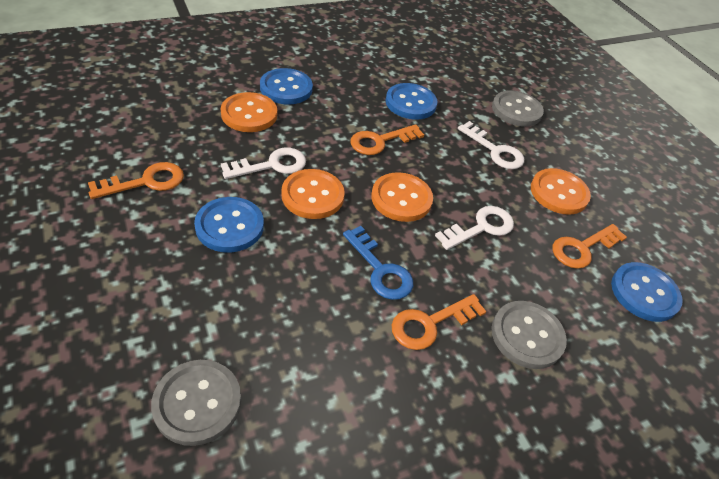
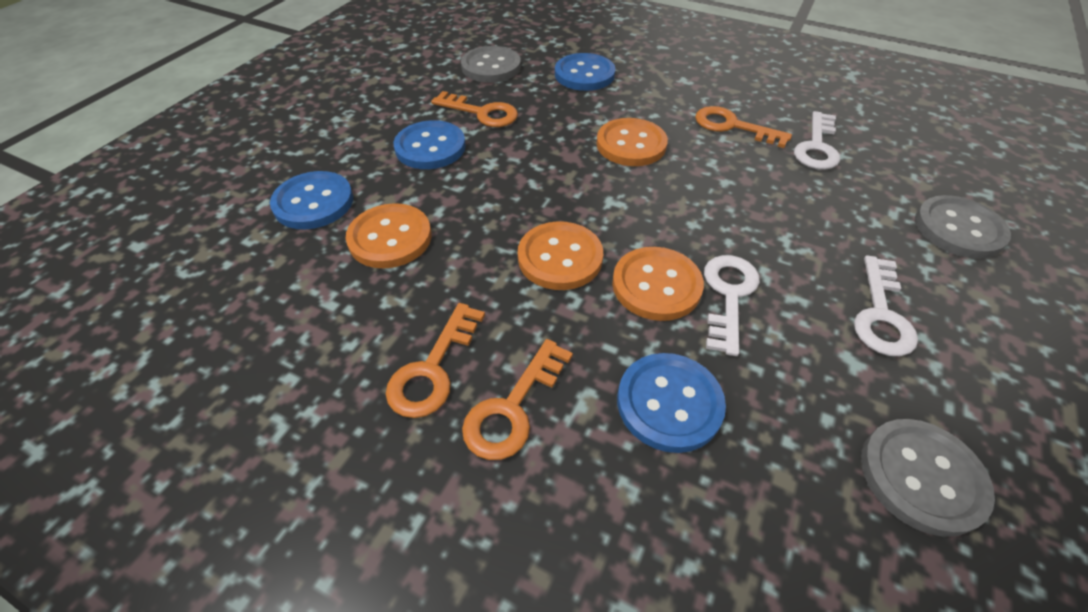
blue key: [343,226,413,300] = 1 -> none = 0

